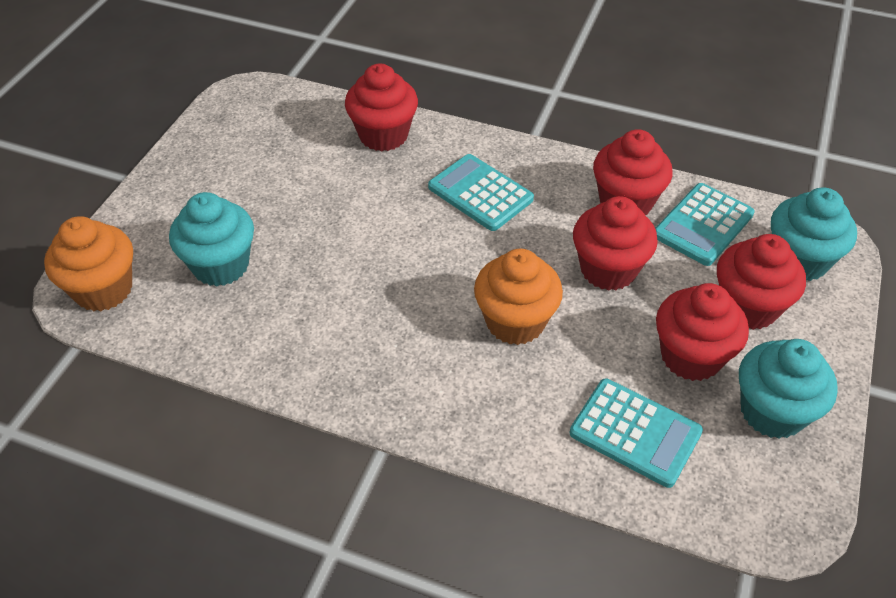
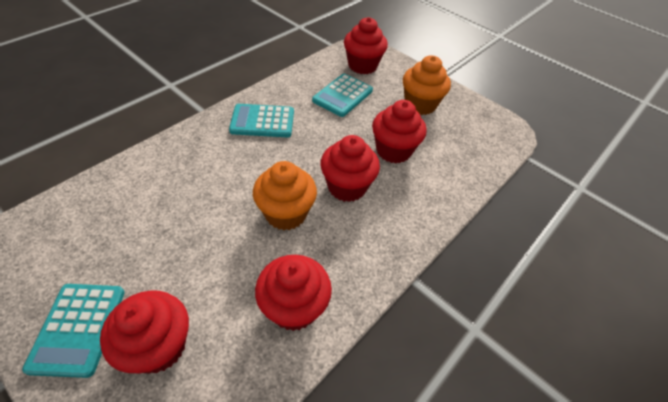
turquoise cupcake: [169,192,254,286] [739,339,838,439] [771,188,857,281] = 3 -> none = 0

